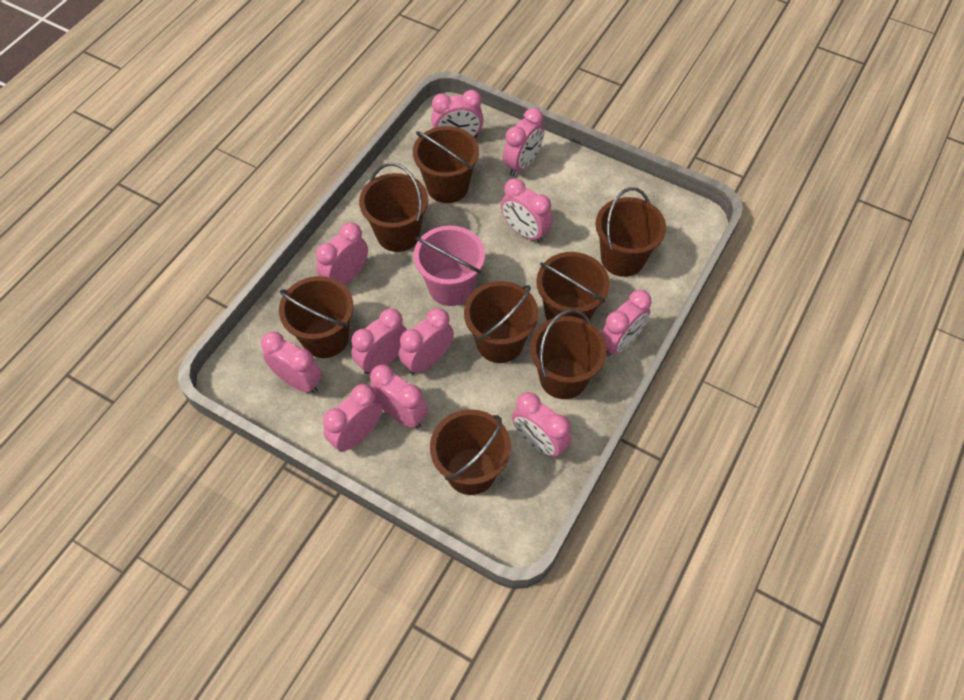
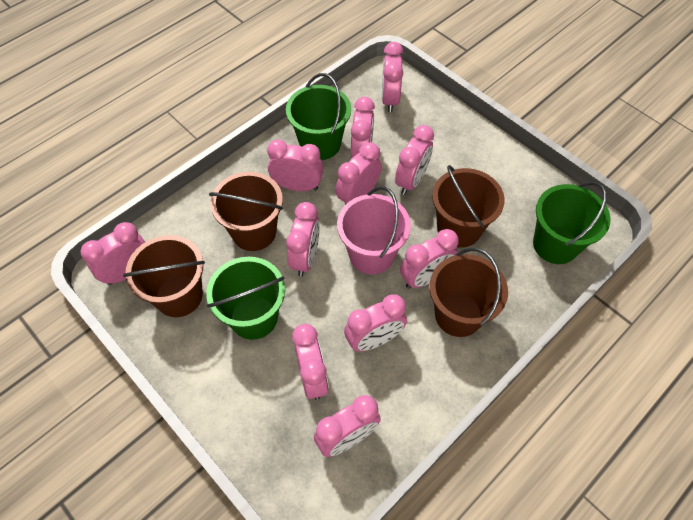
brown bucket: [279,276,354,358] [359,163,428,252] [413,126,479,203] [430,409,511,495] [464,281,538,363] [530,309,607,399] [536,252,610,321] [596,187,666,277] = 8 -> [123,235,205,317] [209,172,283,251] [429,248,508,337] [432,165,505,248] = 4
green bucket: none = 0 -> [206,257,285,340] [286,73,351,160] [533,182,610,264] = 3

